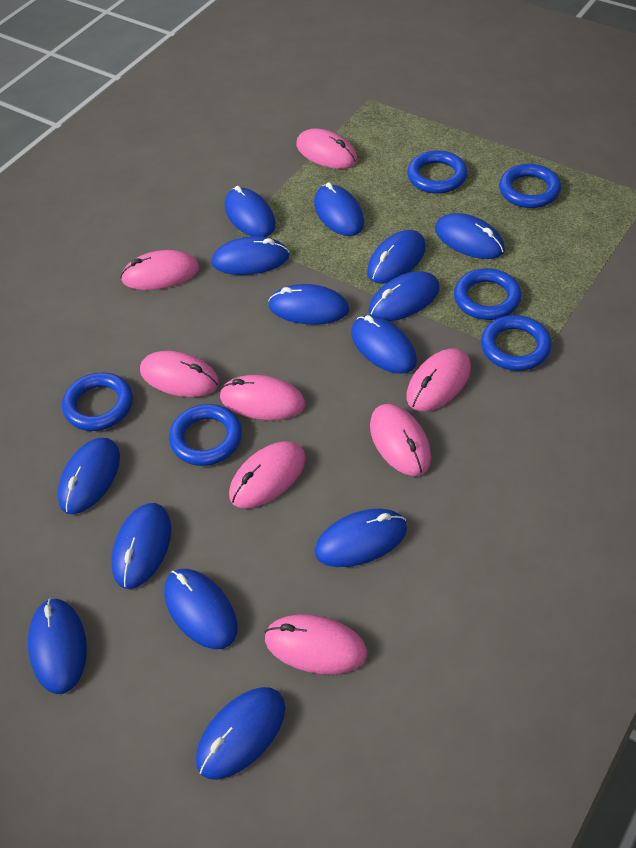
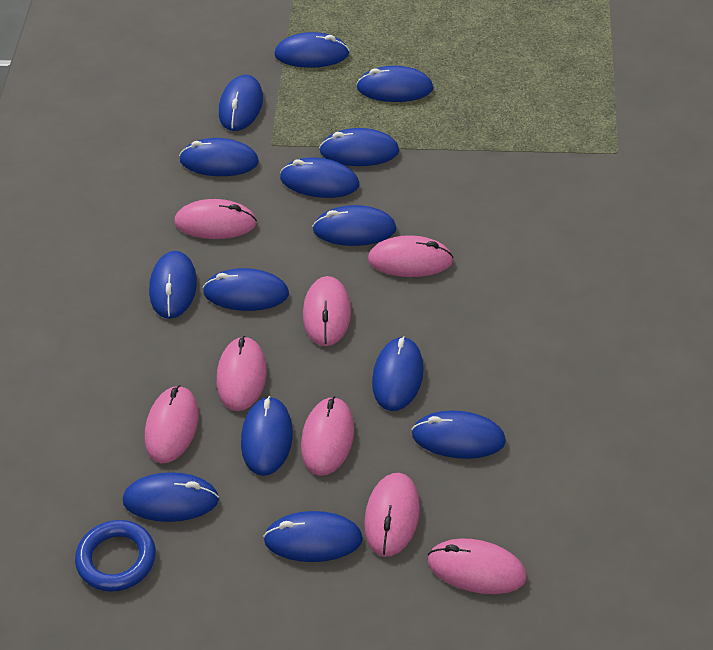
blue ring: [62,372,133,431] [169,404,242,466] [407,150,467,194] [454,268,522,320] [481,315,552,371] [499,164,561,208] = 6 -> [75,520,156,592] = 1

